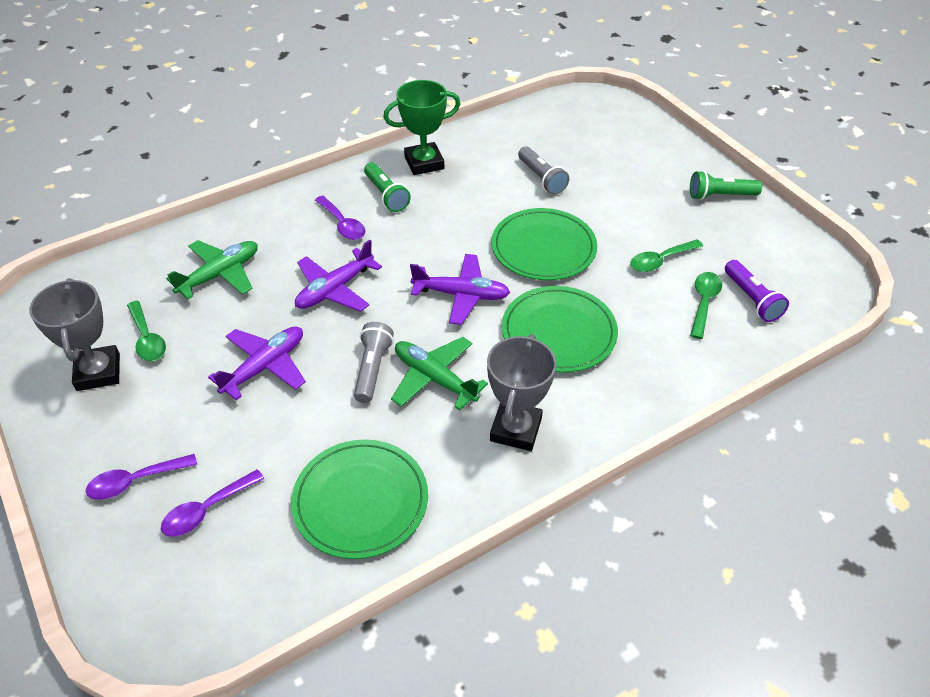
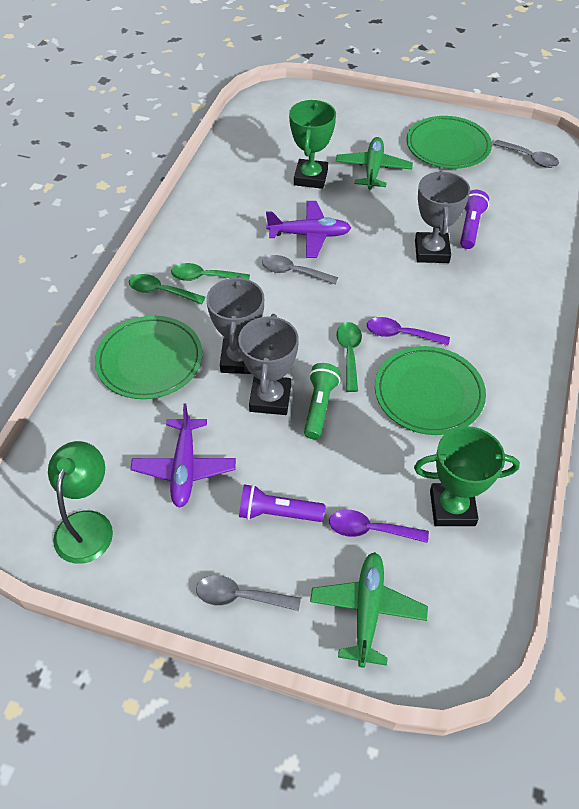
green flashlight: [364,163,411,212] [690,171,762,200] = 2 -> [304,363,341,439] = 1
green lamp: none = 0 -> [48,441,113,564] = 1
green trophy: [383,80,460,175] = 1 -> [289,100,336,189] [414,426,520,526] = 2
grey flashlight: [354,322,394,403] [518,146,569,195] = 2 -> none = 0
grey spoon: none = 0 -> [196,575,301,611] [262,255,338,284] [493,140,559,168] = 3
grey trophy: [29,278,120,391] [487,334,556,451] = 2 -> [207,275,264,374] [238,314,299,415] [415,171,470,263] = 3
purple flashlight: [725,260,789,322] = 1 -> [239,484,325,522] [460,190,489,249] = 2
purple plane: [208,327,306,400] [295,240,382,312] [410,254,510,325] = 3 -> [130,403,236,508] [266,201,351,258] = 2
purple spoon: [86,454,197,500] [161,469,264,537] [315,196,365,240] = 3 -> [329,510,429,543] [367,317,450,345] = 2

